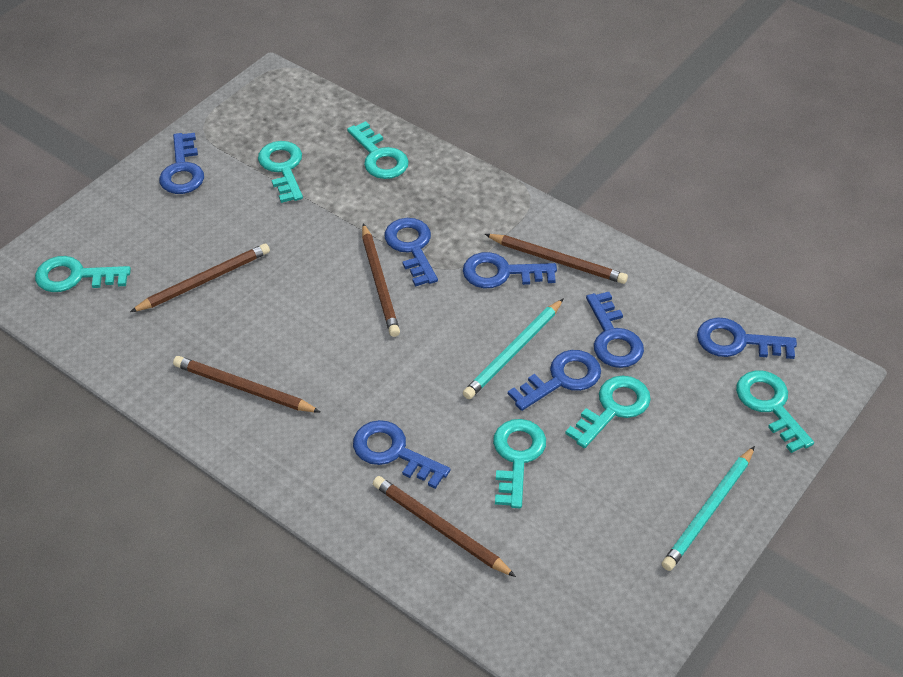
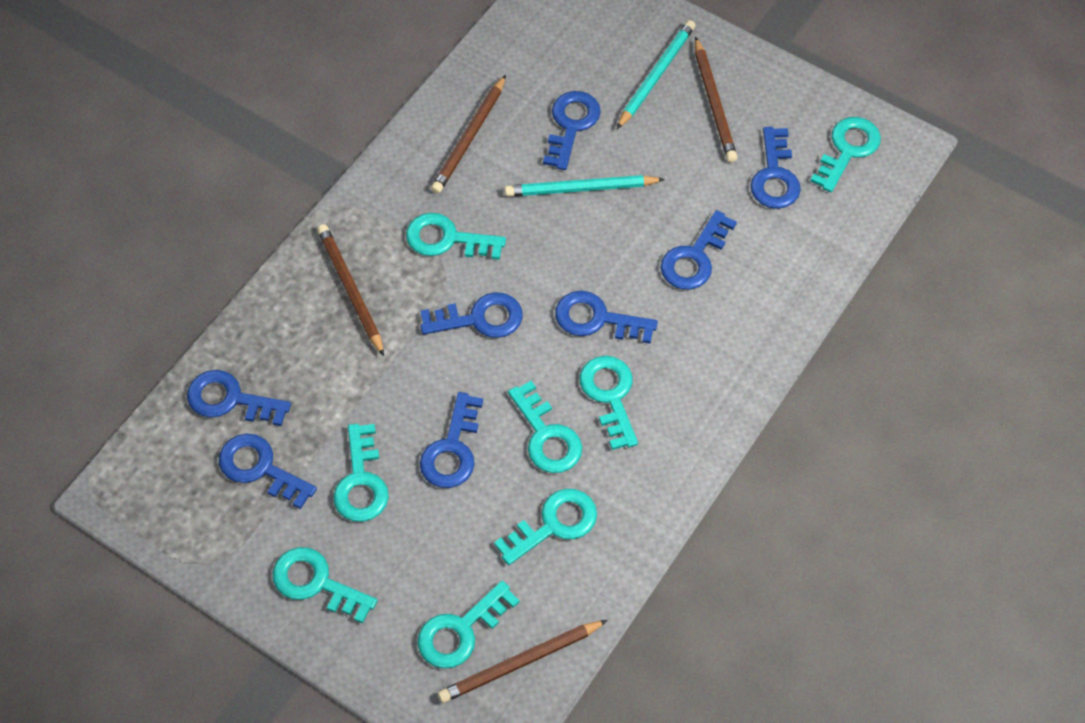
blue key: [159,133,204,194] [353,420,451,489] [385,218,438,287] [463,252,557,288] [508,350,601,411] [586,292,644,368] [697,317,797,359] = 7 -> [187,370,291,426] [219,434,317,509] [420,292,523,338] [420,392,483,488] [543,91,601,170] [555,291,658,344] [661,210,737,290] [751,127,801,209] = 8
brown pencil: [130,244,270,312] [173,356,320,412] [362,223,400,337] [373,476,516,577] [485,234,628,284] = 5 -> [317,224,384,356] [431,75,506,194] [438,620,608,703] [695,37,737,162] = 4
turquoise key: [35,256,131,292] [258,141,303,203] [347,121,409,179] [493,419,546,508] [565,376,651,448] [736,370,814,453] = 6 -> [273,547,377,624] [333,424,389,522] [406,213,506,260] [417,581,520,669] [494,489,597,565] [508,381,582,473] [580,356,638,450] [810,117,881,192] = 8

